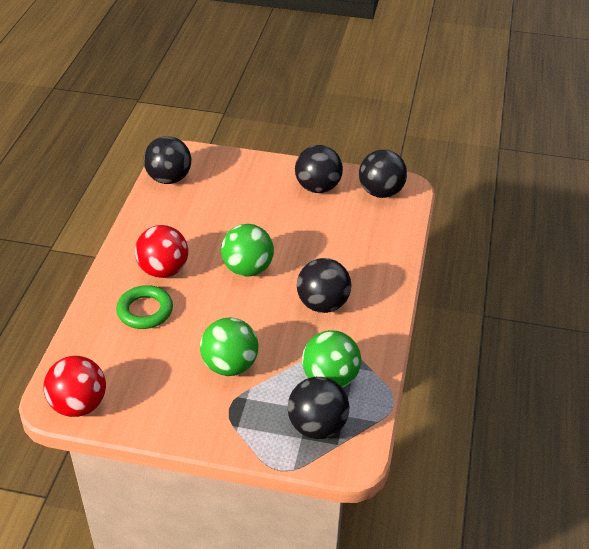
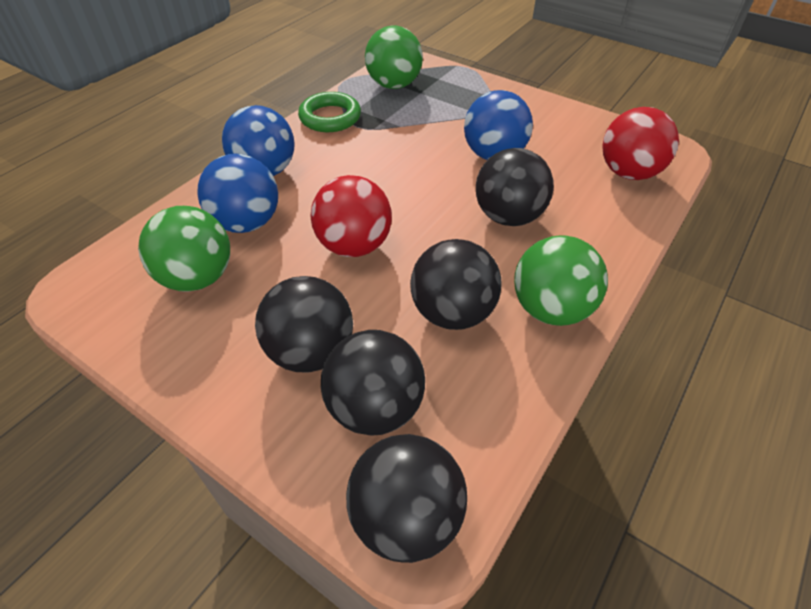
blue ball: none = 0 -> [197,154,278,233] [222,105,295,176] [464,90,533,160] = 3

